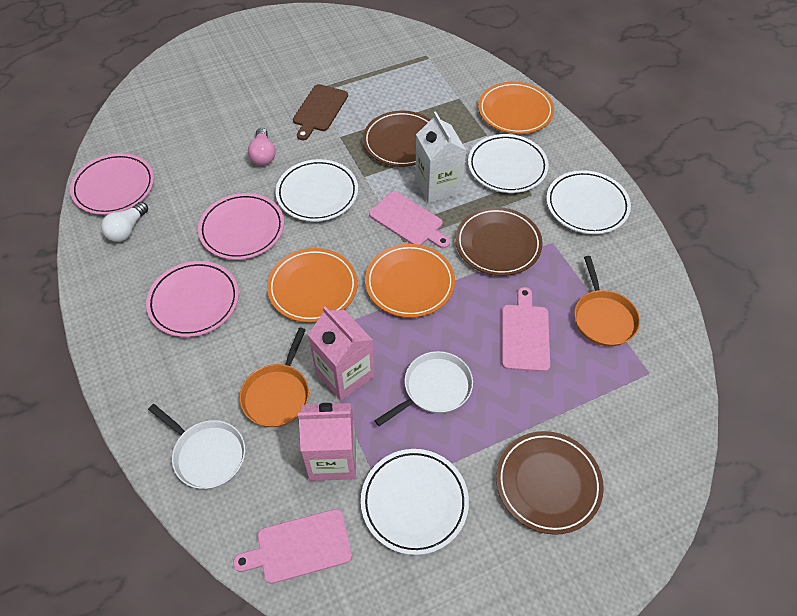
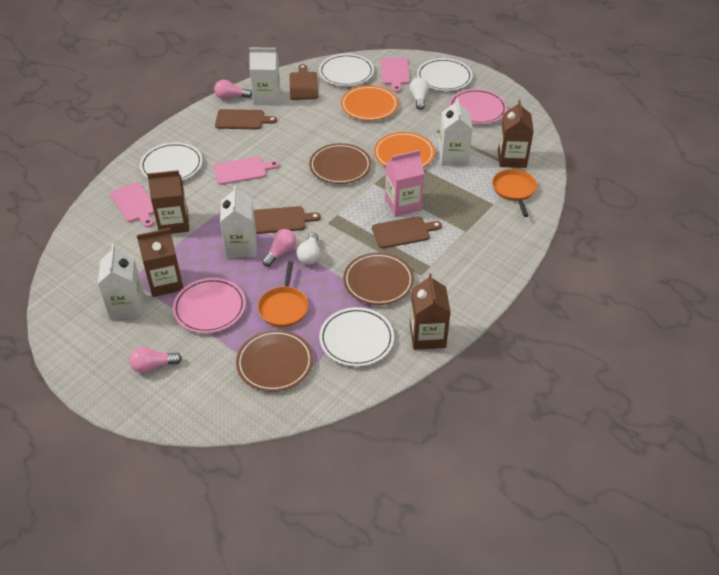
brown carton: none = 0 -> [137,228,183,297] [147,170,189,234] [410,273,451,350] [498,100,534,168] = 4
brown cutting board: [293,84,348,140] = 1 -> [215,109,277,129] [254,206,321,234] [289,64,318,100] [372,216,442,248] = 4
orange plate: [267,248,358,323] [365,244,455,318] [478,82,554,134] = 3 -> [341,85,398,121] [374,132,435,168] = 2
pink carton: [298,403,356,481] [308,306,375,400] = 2 -> [385,150,424,217] = 1
pink light bulb: [248,128,276,165] = 1 -> [129,347,182,373] [214,79,252,99] [262,229,296,267] = 3
pink plate: [70,153,154,215] [146,261,239,337] [198,193,284,260] = 3 -> [173,278,246,333] [449,89,507,124] = 2
white carton: [415,111,466,203] = 1 -> [98,244,144,320] [220,185,257,258] [249,48,281,105] [439,98,473,166] = 4
white light bulb: [101,202,148,242] = 1 -> [297,232,320,265] [409,77,429,110] = 2
white pan: [148,404,245,489] [374,351,473,426] = 2 -> none = 0

